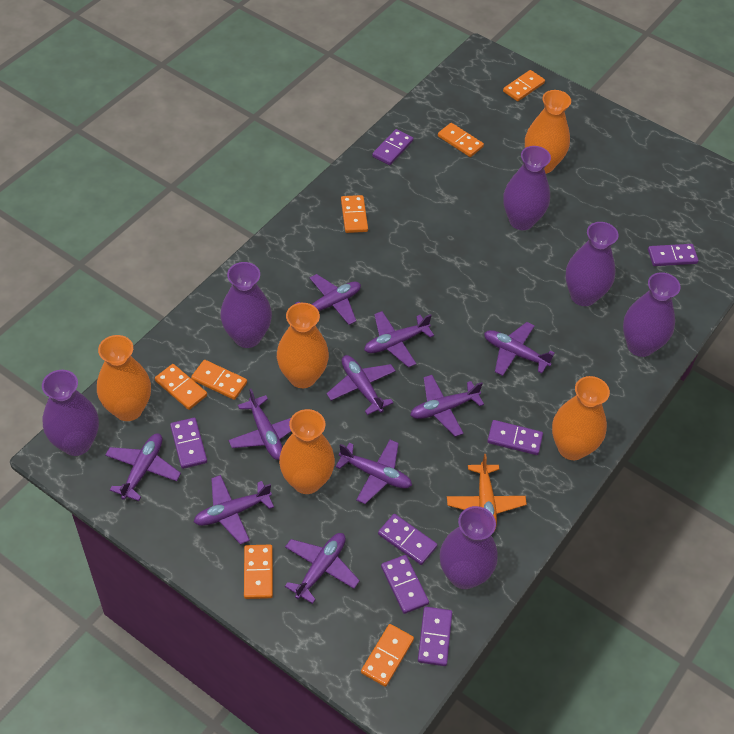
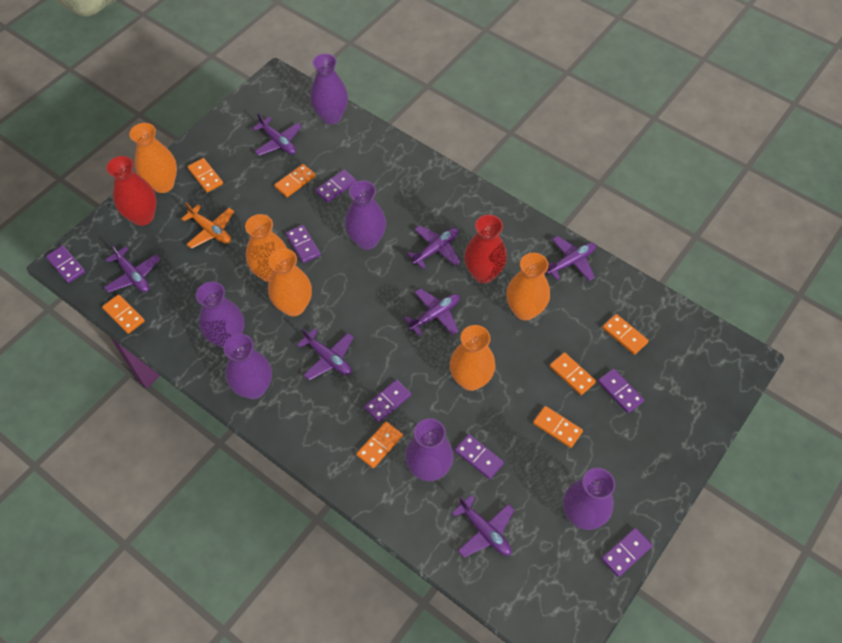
purple plane: [105,434,181,501] [194,475,274,545] [228,389,291,460] [285,533,360,604] [295,274,361,325] [326,355,396,415] [335,440,412,504] [364,311,434,368] [410,375,484,437] [484,322,554,376] = 10 -> [104,244,160,293] [252,113,302,156] [297,328,354,380] [404,288,460,336] [407,225,460,269] [451,495,514,557] [546,236,596,281] = 7
red vase: none = 0 -> [106,156,157,226] [464,215,507,283] = 2

